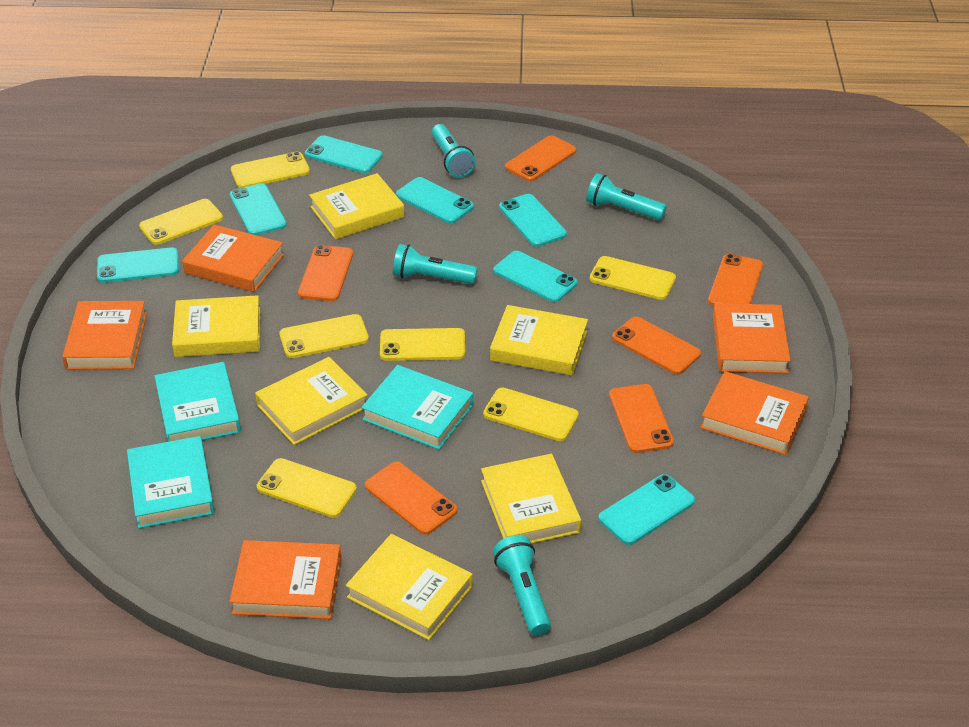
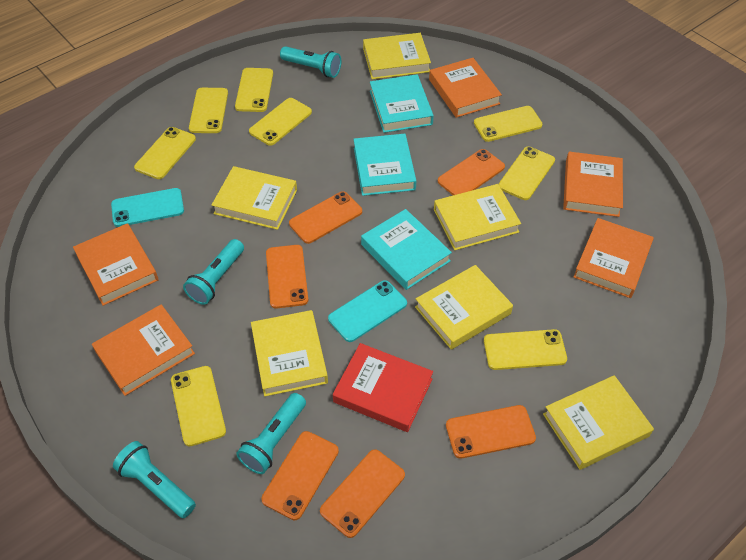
red book: none = 0 -> [333,343,433,432] = 1
turquoise phone: [97,247,179,283] [230,183,287,235] [305,135,383,173] [396,177,474,224] [494,251,577,302] [499,194,567,247] [598,474,695,545] = 7 -> [111,188,184,227] [328,280,407,342] = 2
yellow phone: [139,199,223,245] [231,152,310,188] [257,458,357,518] [279,314,369,358] [380,328,465,361] [483,388,579,441] [590,256,676,300] = 7 -> [134,127,196,179] [171,366,226,446] [189,88,228,133] [235,68,273,112] [249,98,312,146] [474,106,543,142] [484,329,567,370] [499,146,555,200] = 8

